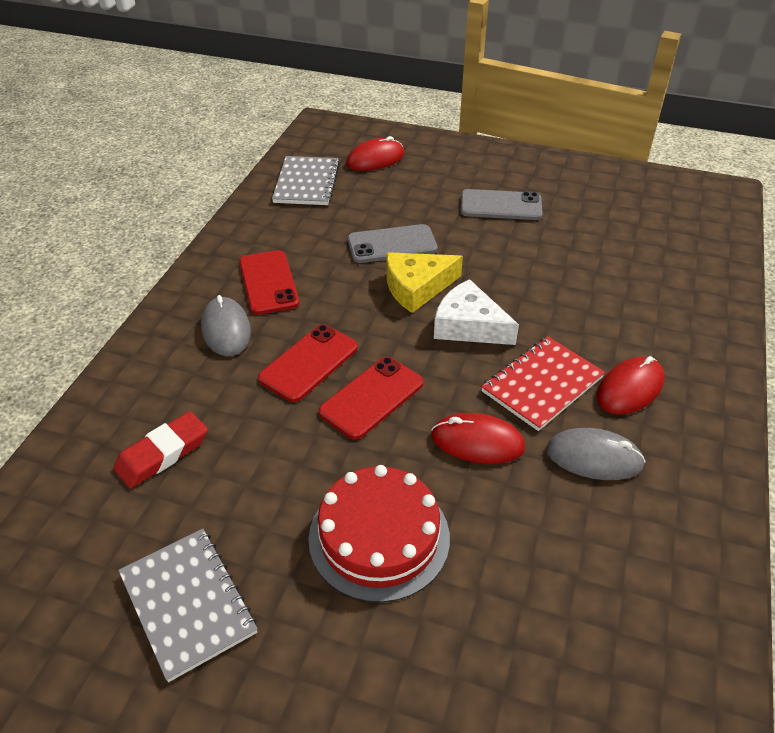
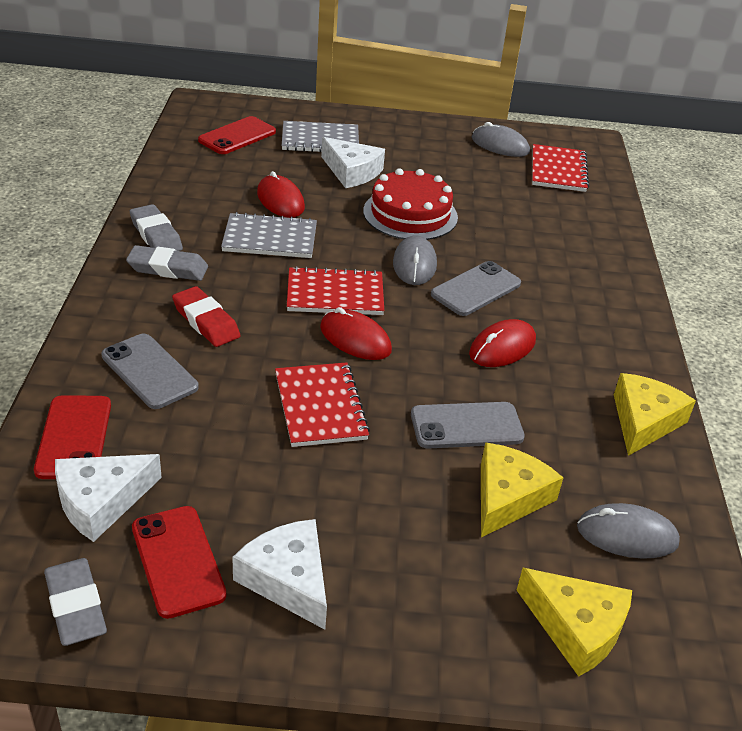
grey eraser: none = 0 -> [44,558,107,646] [126,245,208,281] [130,204,183,251] = 3
grey mouse: [201,295,251,356] [546,428,646,480] = 2 -> [393,235,437,285] [472,122,530,157] [577,503,680,559] = 3
grey phone: [347,224,438,263] [460,189,543,220] = 2 -> [101,334,199,409] [411,402,525,449] [431,261,521,316] = 3
red notebook: [481,336,605,431] = 1 -> [275,362,370,447] [287,266,384,315] [532,144,589,192] = 3
white cheese: [434,279,519,345] = 1 -> [55,454,162,542] [232,519,327,630] [321,137,385,188] = 3
yellow cheese: [386,252,463,313] = 1 -> [481,442,563,537] [517,568,632,677] [614,373,696,456] = 3

